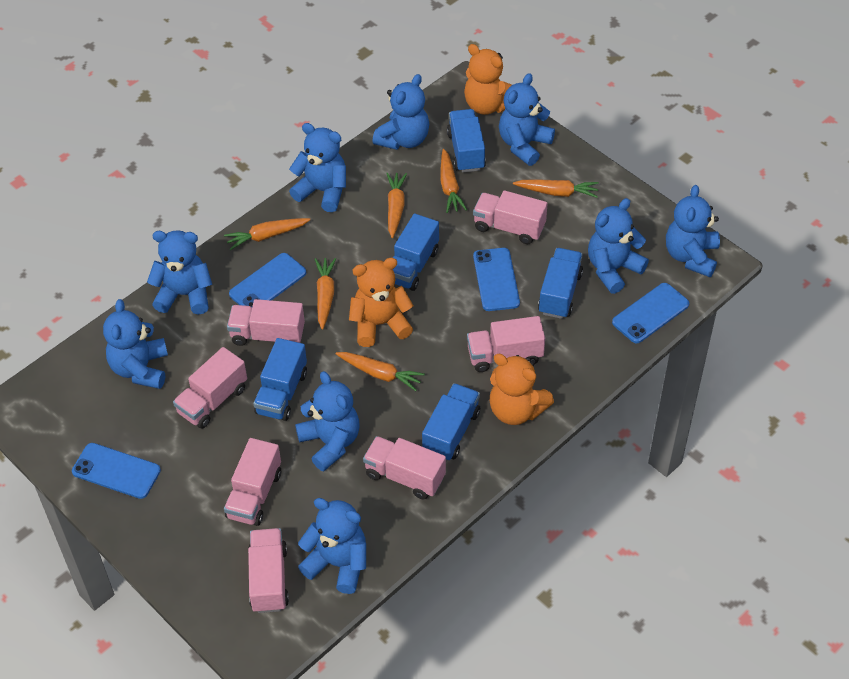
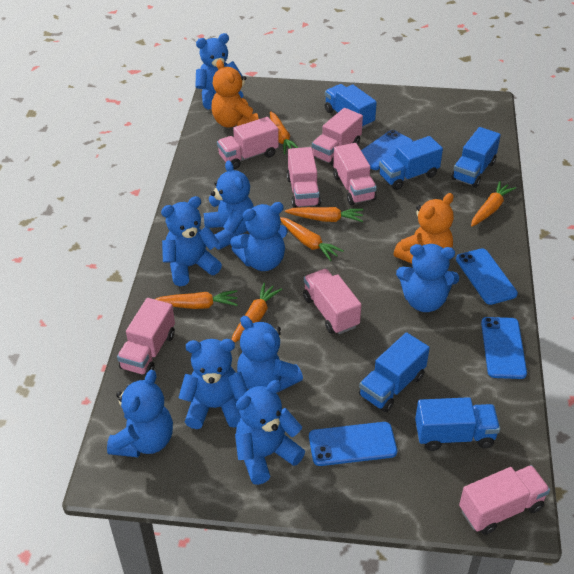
orange teddy bear: [349,258,413,347] [464,44,512,115] [490,354,554,425] = 3 -> [211,59,259,127] [393,193,454,264] = 2

